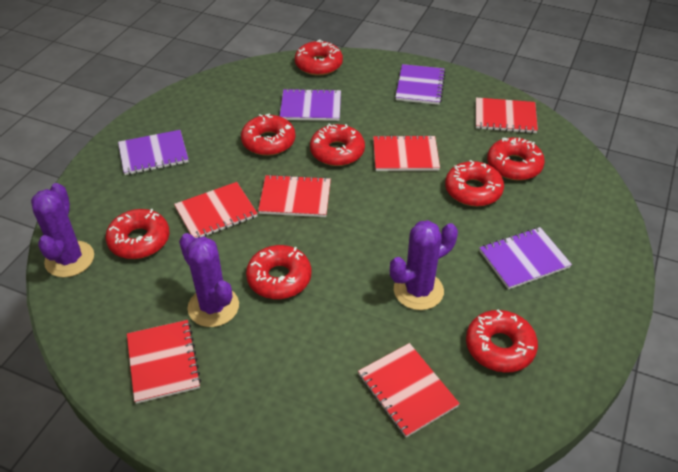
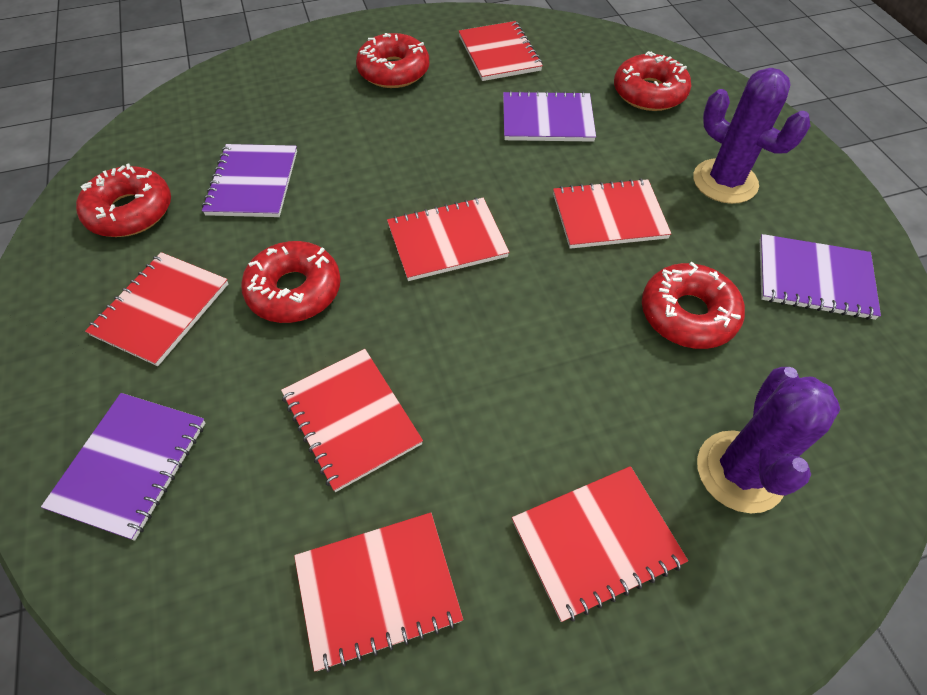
purple cactus: [31,183,94,277] [179,233,239,327] [390,220,458,310] = 3 -> [693,68,810,204] [697,367,841,513] = 2
red donut: [105,209,169,259] [241,113,296,156] [246,245,311,299] [295,40,343,75] [310,124,365,166] [445,160,504,206] [466,310,538,373] [487,137,545,180] = 8 -> [76,163,171,237] [241,241,341,323] [356,33,430,88] [614,51,691,111] [642,262,745,349] = 5
red notebook: [127,320,201,404] [174,182,258,238] [258,175,331,217] [358,343,460,437] [373,135,440,171] [476,98,538,133] = 6 -> [85,252,228,366] [281,349,423,492] [294,512,463,672] [387,197,509,281] [459,21,543,81] [512,466,688,622] [553,178,671,249] = 7

